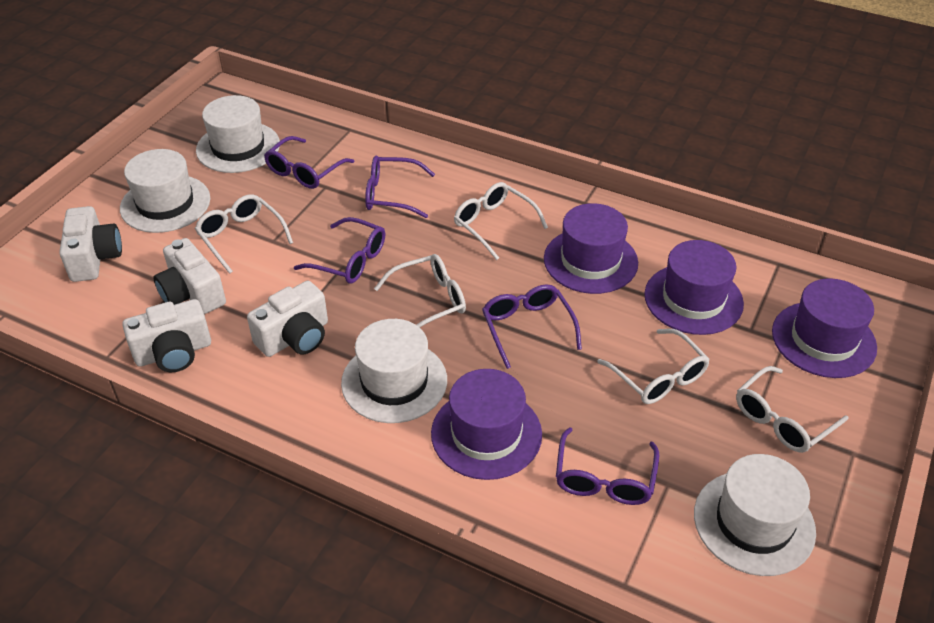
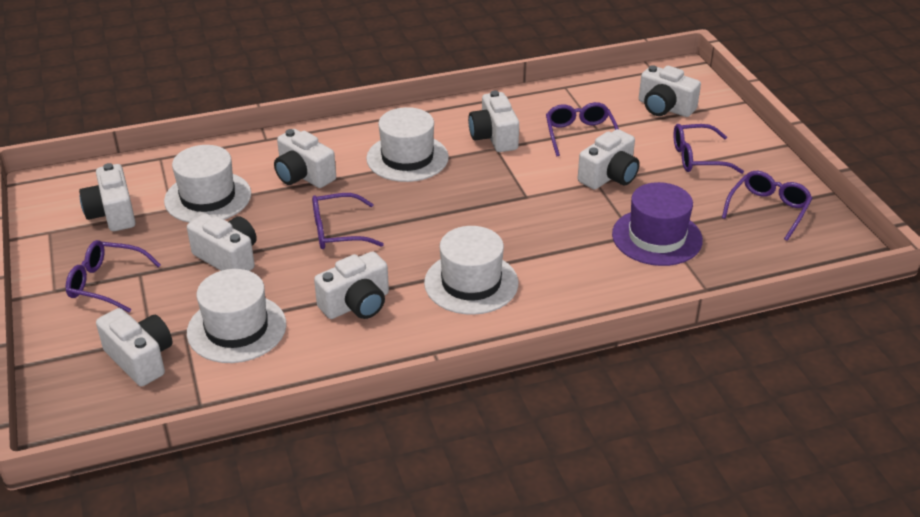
purple hat: [431,369,542,480] [544,203,638,294] [644,240,744,335] [772,278,877,378] = 4 -> [612,182,703,266] = 1
white camera: [59,206,122,282] [122,299,211,372] [153,238,226,314] [247,281,328,357] = 4 -> [79,163,136,231] [96,308,173,386] [187,214,257,271] [274,129,336,188] [314,251,389,319] [468,91,519,152] [578,129,640,190] [639,65,701,117] = 8
white glasses: [195,194,293,274] [374,254,466,327] [454,182,548,260] [597,329,710,404] [736,366,848,453] = 5 -> none = 0

